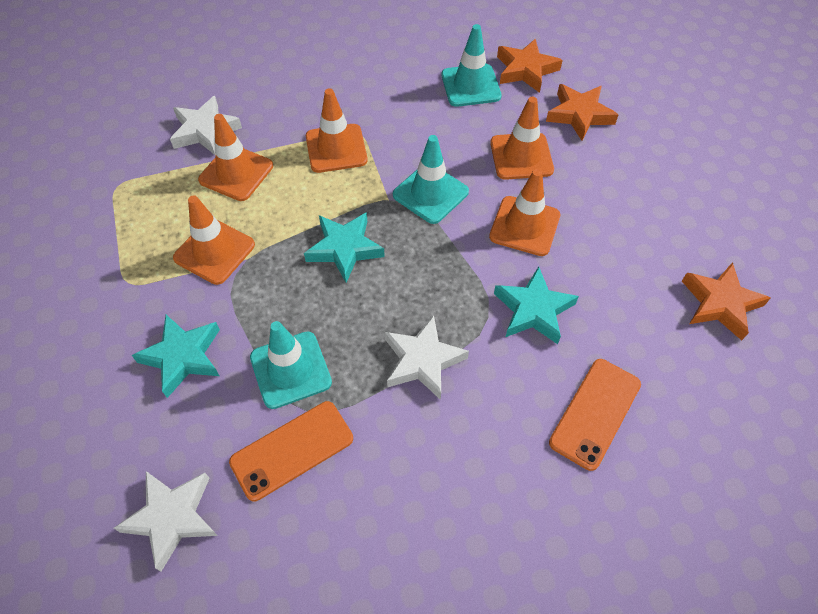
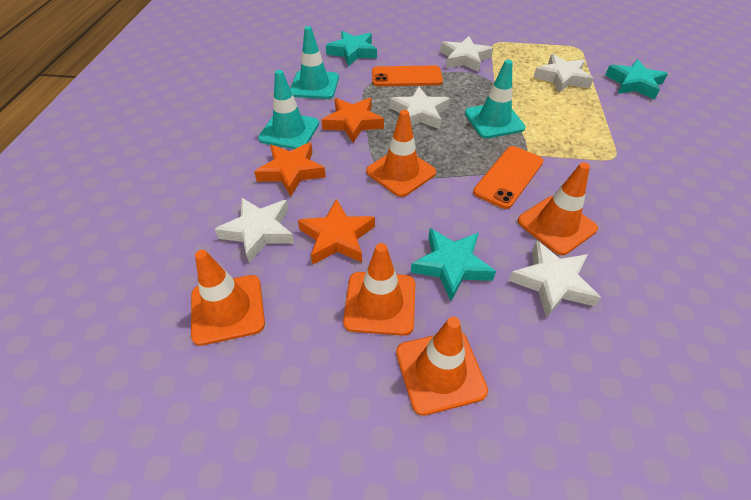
white star: [114,471,218,572] [170,96,242,155] [385,315,469,400] = 3 -> [215,197,294,263] [390,86,450,129] [440,36,493,72] [509,240,601,318] [533,54,594,93] = 5

